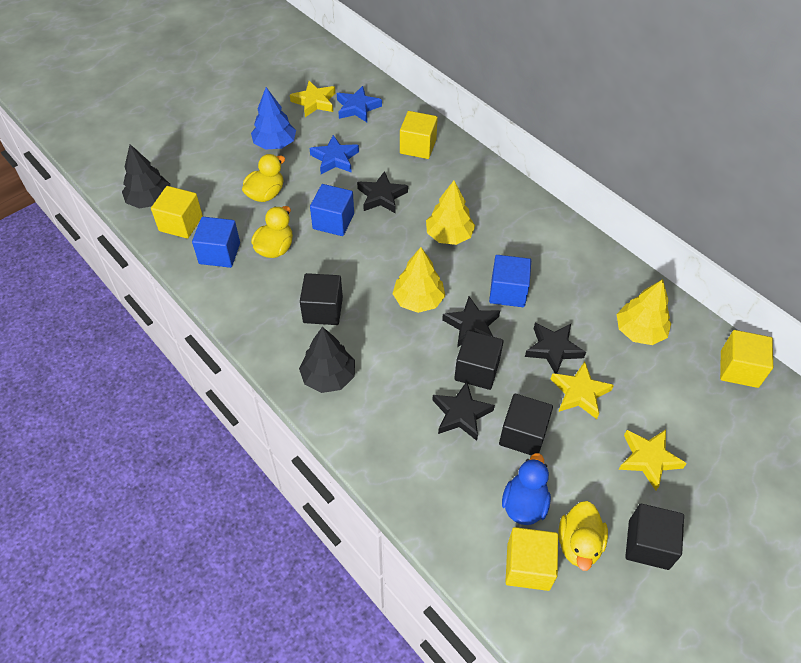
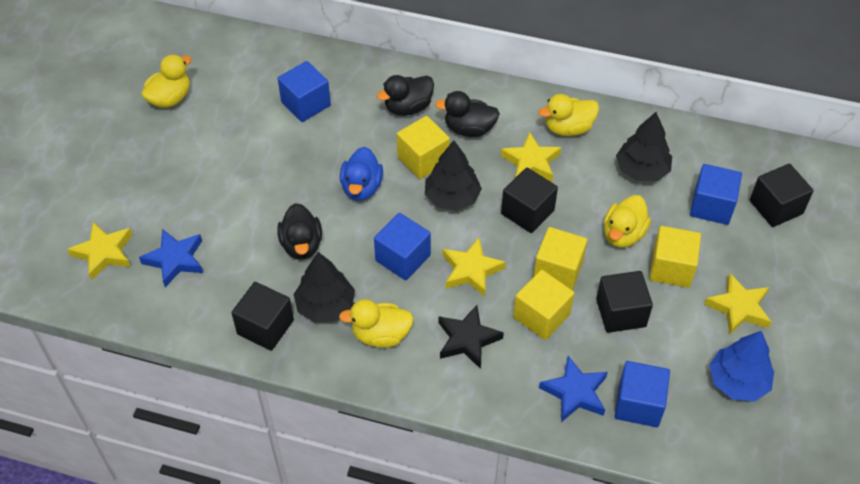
black duck: none = 0 -> [277,203,322,260] [377,75,434,116] [435,91,500,137] = 3
black star: [357,171,408,213] [432,381,495,441] [442,296,500,347] [525,323,586,374] = 4 -> [438,305,504,369] = 1
black tree: [122,144,170,208] [299,327,355,393] = 2 -> [293,252,355,323] [425,140,482,211] [616,112,672,181] = 3
blue cube: [192,217,240,268] [310,184,354,236] [489,255,531,307] = 3 -> [277,61,331,122] [374,213,431,280] [614,361,670,427] [690,164,742,225] = 4
yellow duck: [242,154,285,202] [251,206,293,258] [558,501,608,571] = 3 -> [141,54,191,108] [339,299,414,348] [539,94,599,136] [604,195,651,248] = 4
yellow star: [290,81,335,117] [551,361,614,419] [619,430,687,491] = 3 -> [67,222,132,280] [443,238,506,297] [501,132,561,182] [704,274,771,335] = 4
yellow tree: [392,247,445,313] [426,181,475,245] [617,279,671,345] = 3 -> none = 0

